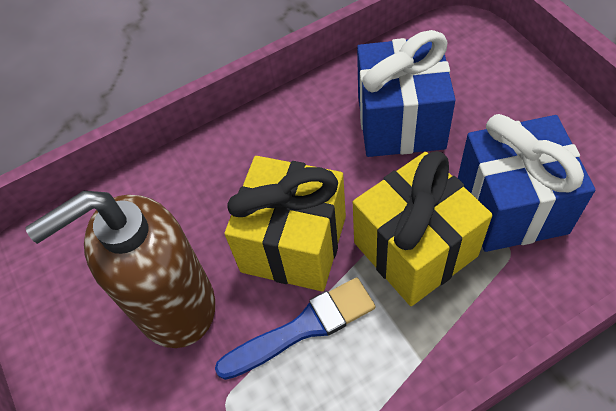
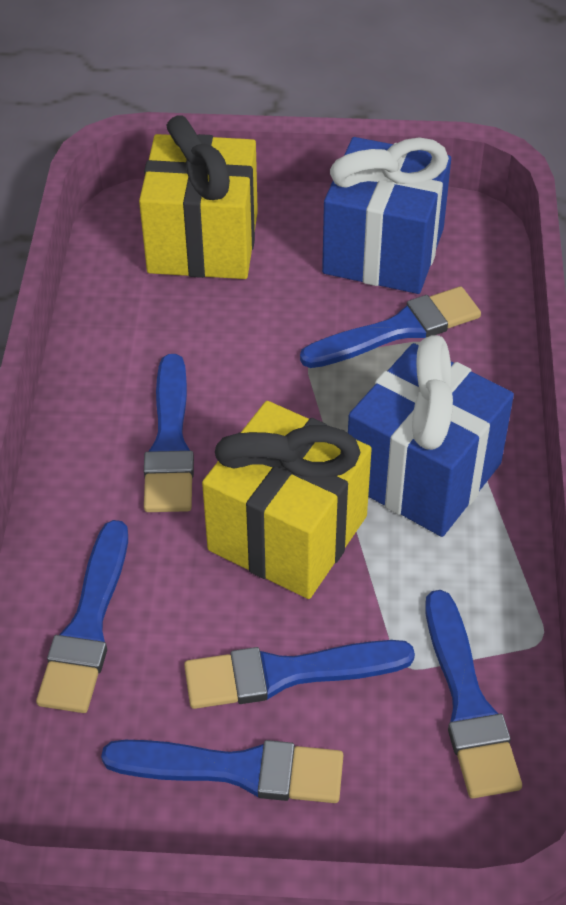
blue brush: [215,277,376,380] = 1 -> [36,520,128,713] [101,740,343,803] [144,354,194,512] [184,640,415,709] [300,286,481,368] [425,590,522,798] = 6
brown soap dispenser: [25,191,215,348] = 1 -> none = 0

